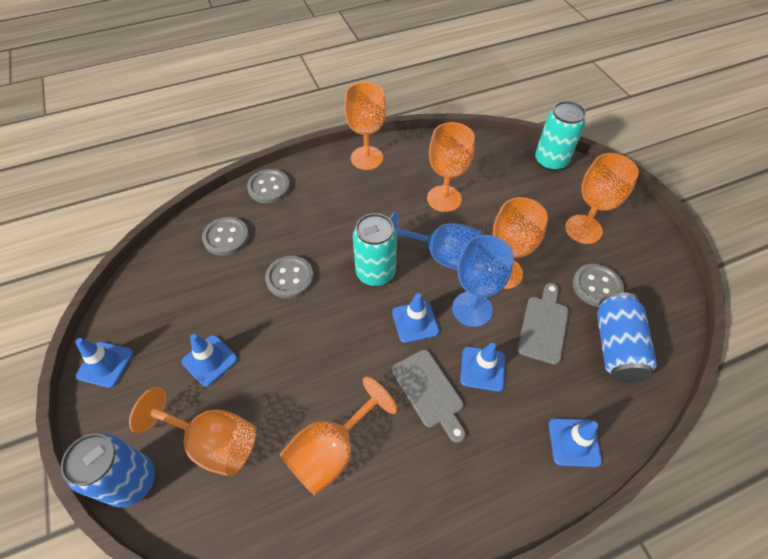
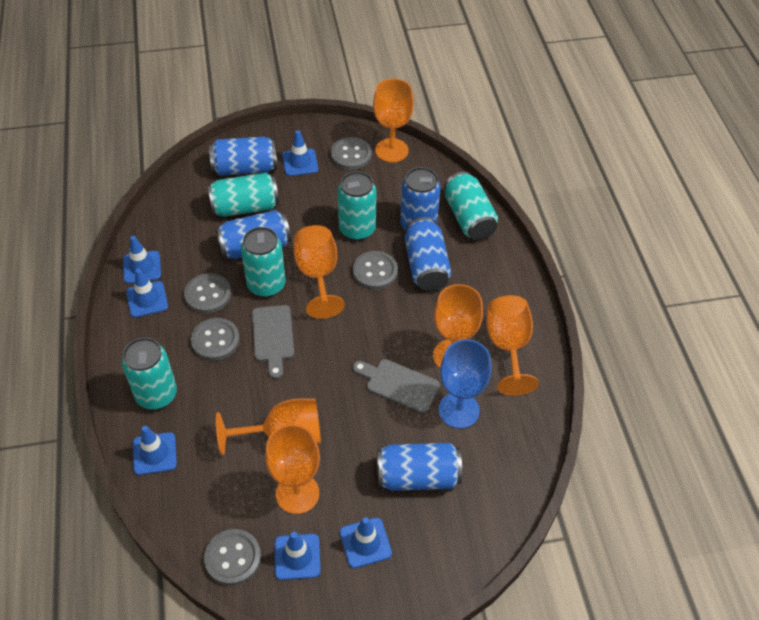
blue can: [61,434,155,508] [597,292,657,383] = 2 -> [209,137,277,176] [216,210,291,259] [377,443,462,491] [400,167,441,230] [405,217,451,291] = 5
blue goblet: [390,211,482,270] [452,235,514,327] = 2 -> [439,339,491,429] = 1
blue traffic cone: [75,338,133,388] [182,334,238,387] [392,293,439,343] [460,343,505,392] [549,418,602,467] = 5 -> [123,236,161,284] [126,268,168,318] [133,426,177,475] [275,532,321,580] [282,130,318,176] [340,517,392,568] = 6
grey button: [202,217,249,256] [247,169,290,203] [265,256,314,299] [572,264,624,307] = 4 -> [184,273,231,314] [191,318,240,361] [204,529,261,586] [331,137,372,170] [353,251,398,290] = 5
turquoise can: [353,213,397,286] [535,101,586,171] = 2 -> [122,337,177,410] [208,173,279,217] [241,227,286,298] [338,171,377,241] [444,171,498,240] = 5

